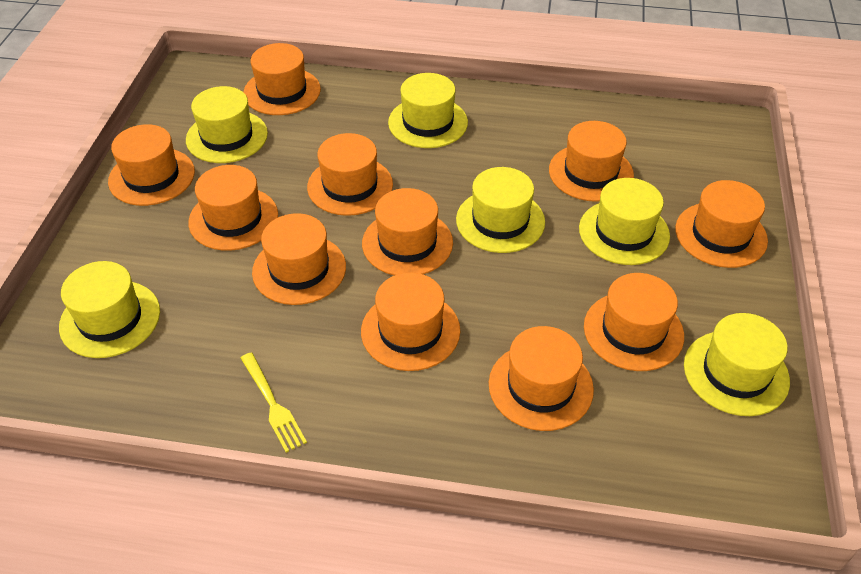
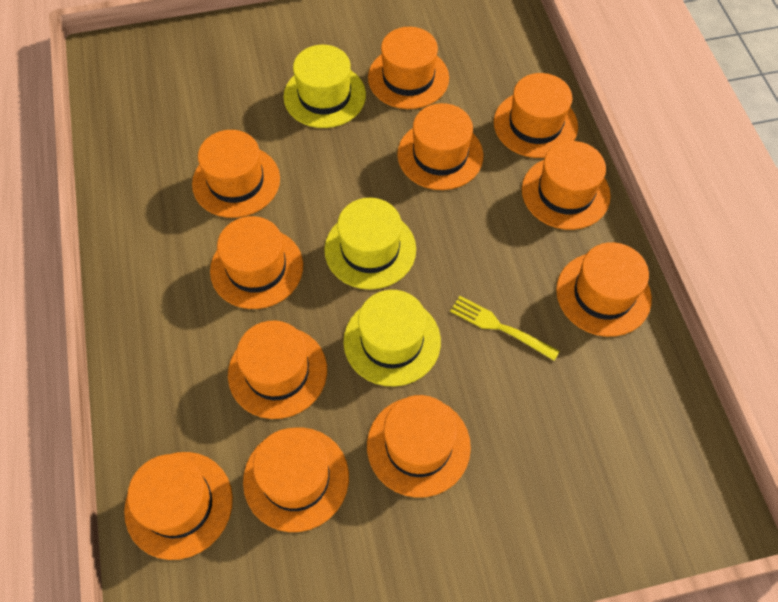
yellow hat: [59,261,160,358] [186,86,268,163] [388,73,468,148] [456,167,545,253] [579,178,670,265] [684,313,790,416] = 6 -> [283,45,366,128] [324,198,416,290] [343,290,441,387] = 3

